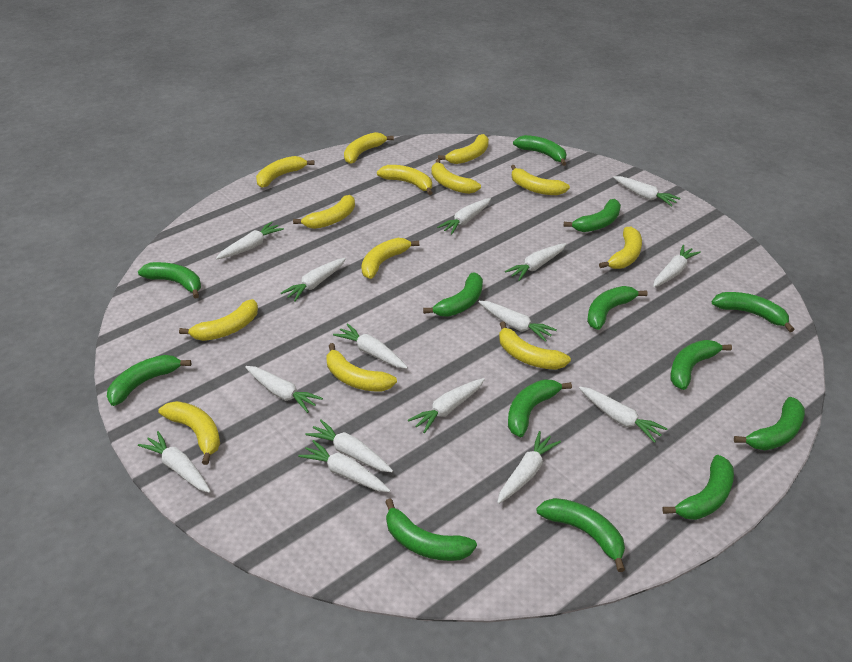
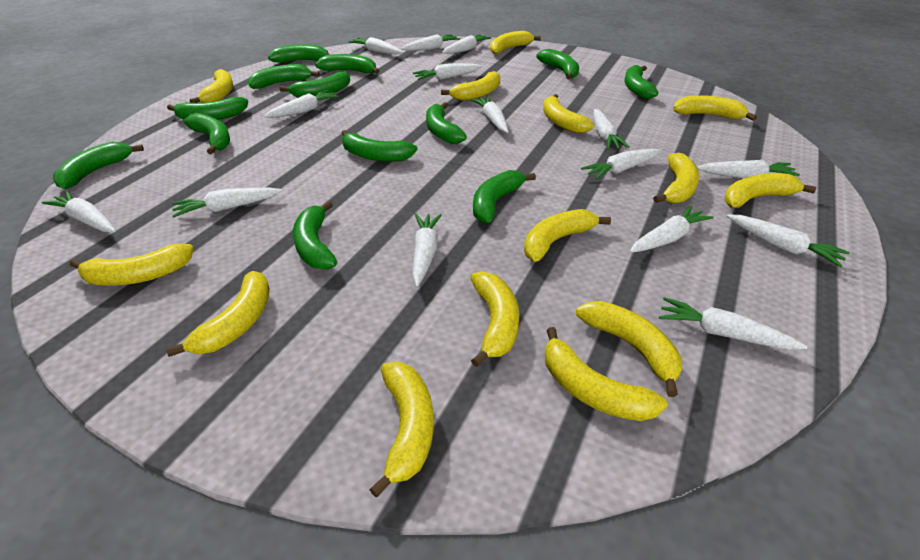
yellow banana: [158,401,220,465] [179,299,258,341] [256,156,315,188] [293,195,355,229] [327,343,397,392] [344,132,394,164] [361,238,419,279] [377,165,432,195] [432,159,481,194] [438,134,489,164] [499,321,571,370] [511,165,570,195] [599,227,642,269] = 13 -> [70,244,194,286] [166,271,269,357] [190,69,233,103] [369,362,434,498] [441,71,500,101] [470,271,519,367] [490,31,541,54] [524,209,611,262] [543,94,594,133] [545,327,668,421] [576,301,682,397] [653,153,700,203] [673,95,757,121] [725,173,816,208] = 14

